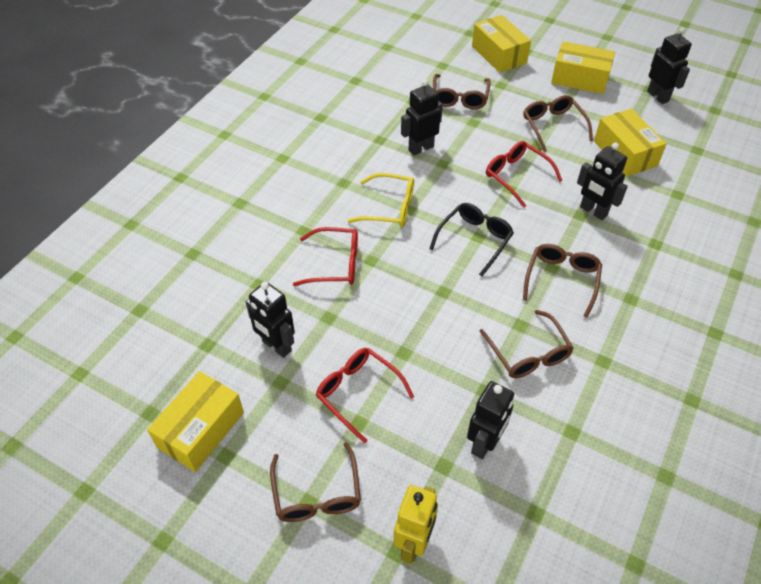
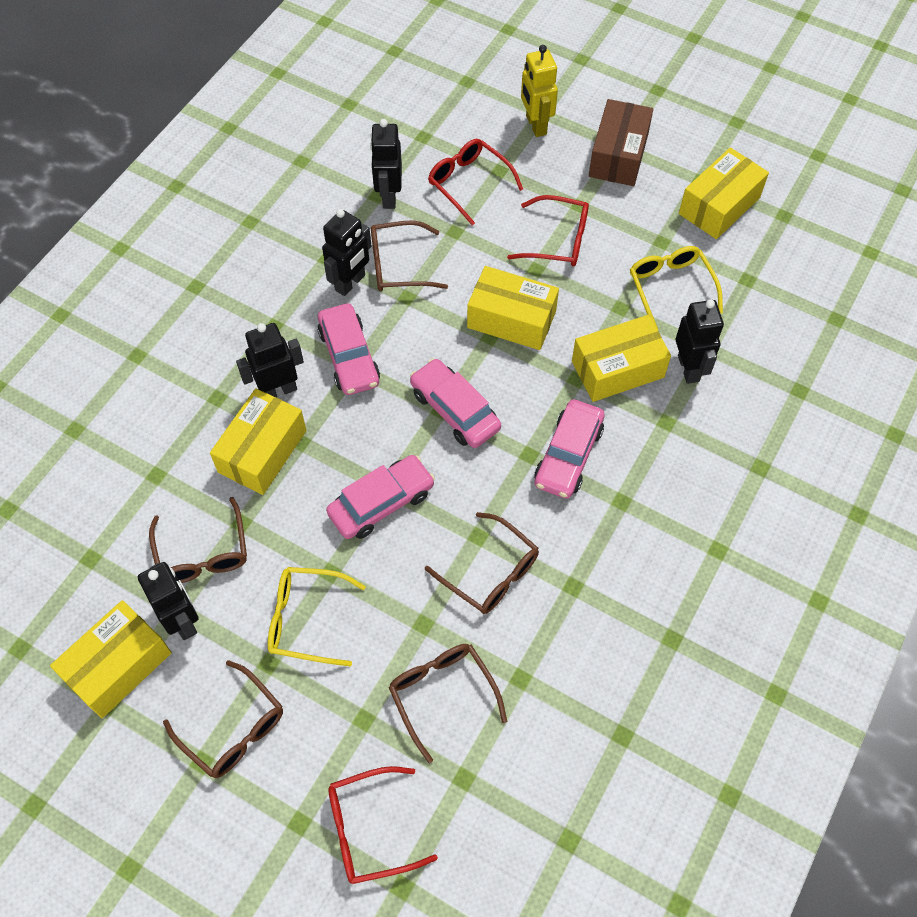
black glasses: [429,203,514,277] = 1 -> none = 0
brown box: none = 0 -> [589,99,653,186] = 1
pink car: none = 0 -> [317,303,380,395] [326,455,435,539] [410,358,501,448] [534,399,605,499] = 4
yellow box: [147,371,244,472] [472,15,531,73] [551,41,615,94] [594,109,667,177] = 4 -> [50,600,172,718] [210,388,307,495] [467,266,559,350] [572,315,671,402] [679,147,769,239] = 5
yellow glasses: [348,173,414,227] = 1 -> [268,567,366,667] [630,246,723,331] = 2

